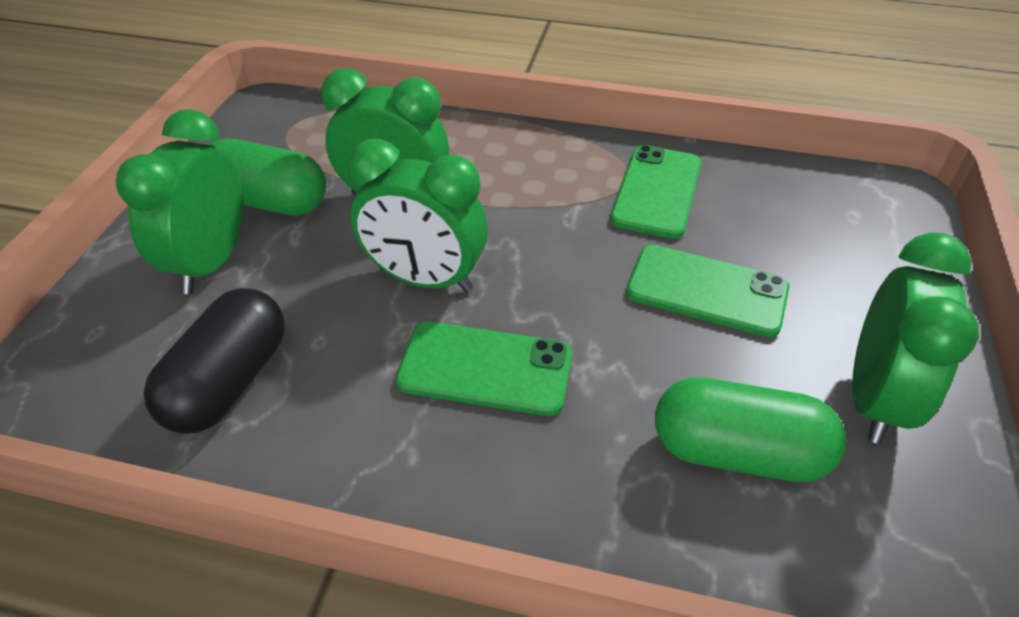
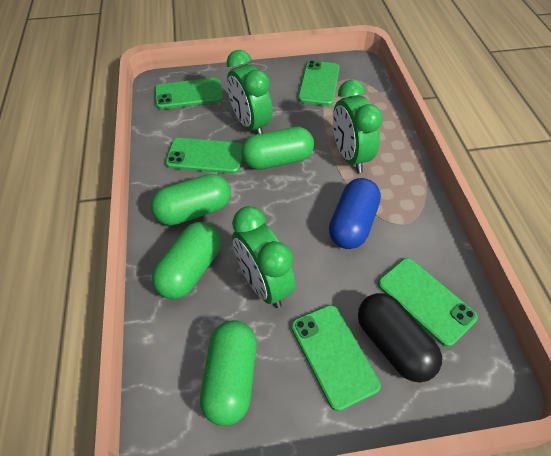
blue capsule: none = 0 -> [329,178,381,249] = 1
green capsule: [210,139,326,216] [655,377,846,482] = 2 -> [151,174,231,225] [152,222,221,299] [200,320,257,426] [241,127,314,170] = 4
green clock: [116,109,244,294] [321,68,449,196] [348,139,488,292] [852,232,979,444] = 4 -> [227,50,273,134] [232,206,295,308] [333,80,383,173] = 3
green phone: [396,321,572,416] [610,145,701,239] [626,244,789,337] = 3 -> [155,78,223,109] [165,138,243,174] [291,305,381,411] [298,60,340,106] [378,258,478,347] = 5

